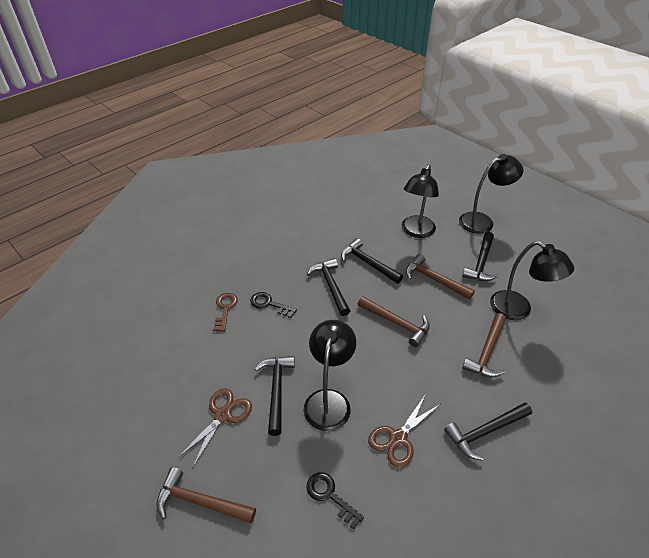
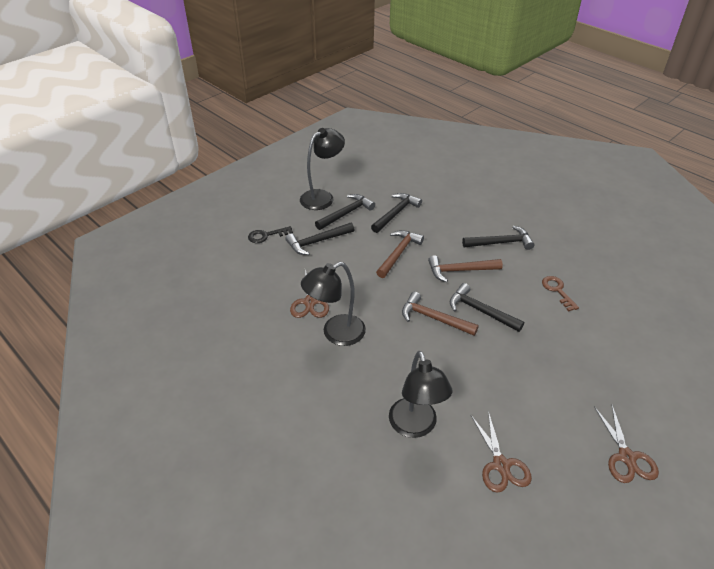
black key: [250,292,297,318] [306,472,364,530] = 2 -> [248,226,293,243] = 1
black lamp: [304,320,356,431] [402,164,439,238] [459,154,523,234] [490,241,574,320] = 4 -> [300,128,345,210] [301,262,366,346] [389,351,453,438] = 3
brown hammer: [156,467,256,524] [358,296,430,347] [406,254,475,300] [462,313,506,377] = 4 -> [376,230,424,278] [402,292,479,336] [428,255,503,282] = 3
brown scissors: [178,388,252,467] [368,394,440,468] = 2 -> [290,270,329,318] [471,411,532,493] [594,405,659,483] = 3

